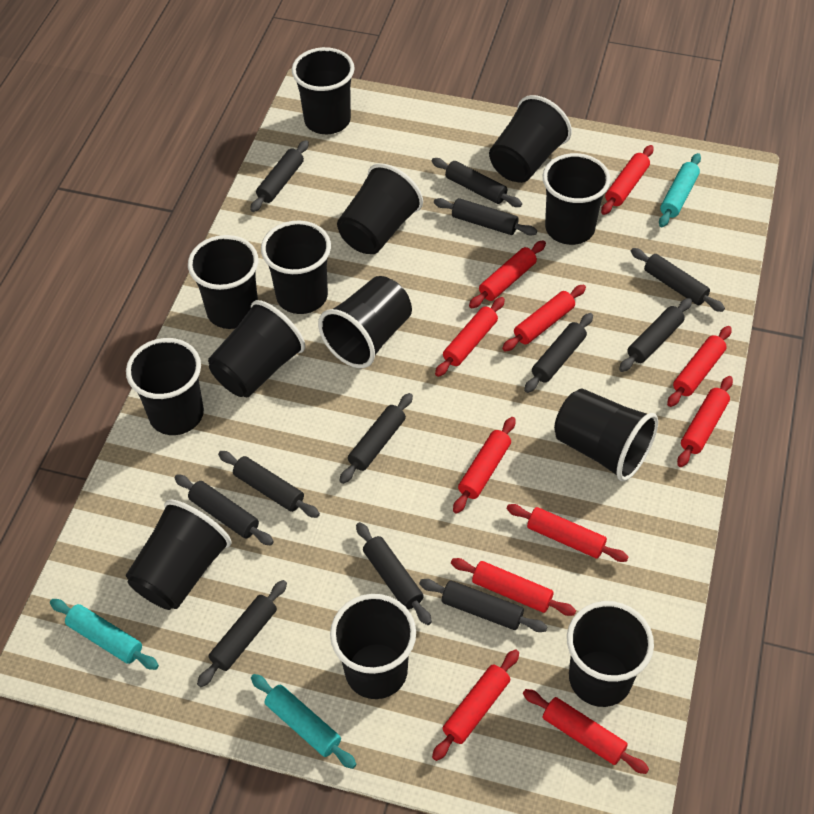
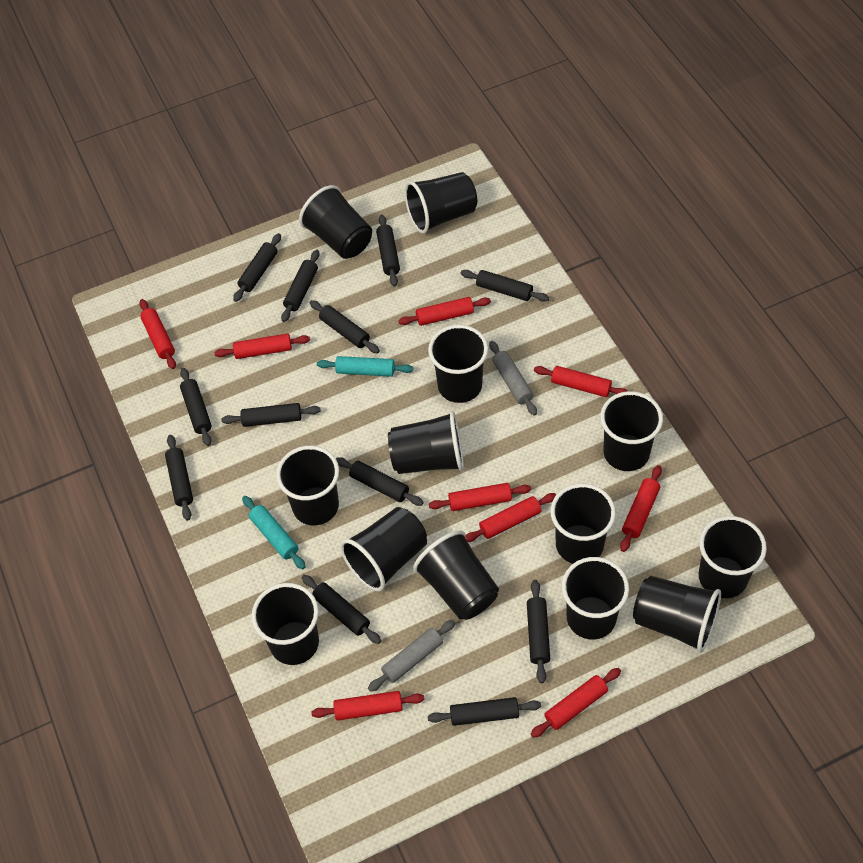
grey rolling pin: none = 0 -> [368,620,455,692] [489,341,537,416] = 2
red rolling pin: [432,649,519,761] [435,297,505,377] [451,558,576,616] [453,417,516,514] [469,240,546,309] [502,285,586,351] [507,504,629,562] [523,689,649,774] [601,145,654,215] [667,326,732,407] [677,376,733,467] = 11 -> [139,299,176,369] [214,333,310,359] [311,691,424,721] [398,297,491,326] [429,483,531,511] [466,493,556,542] [531,668,621,738] [534,366,628,397] [620,465,662,552] = 9
turquoise rolling pin: [50,599,159,670] [251,674,357,769] [659,153,701,227] = 3 -> [242,496,306,569] [317,356,413,377] = 2

